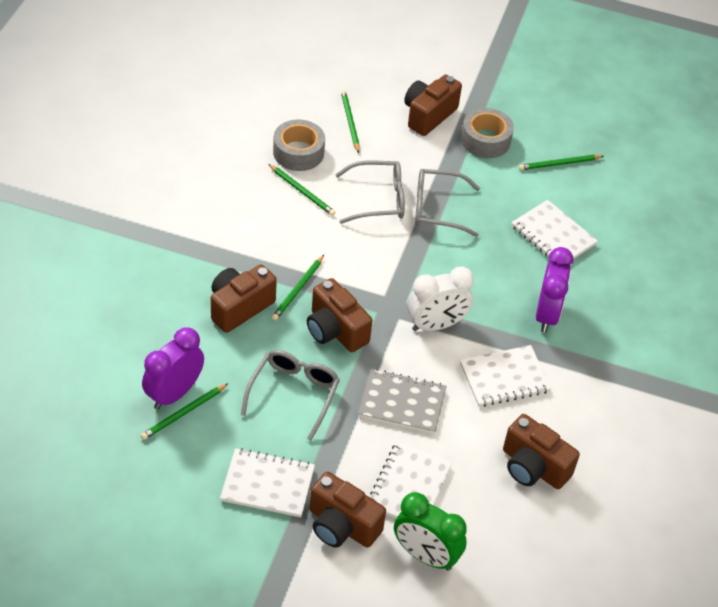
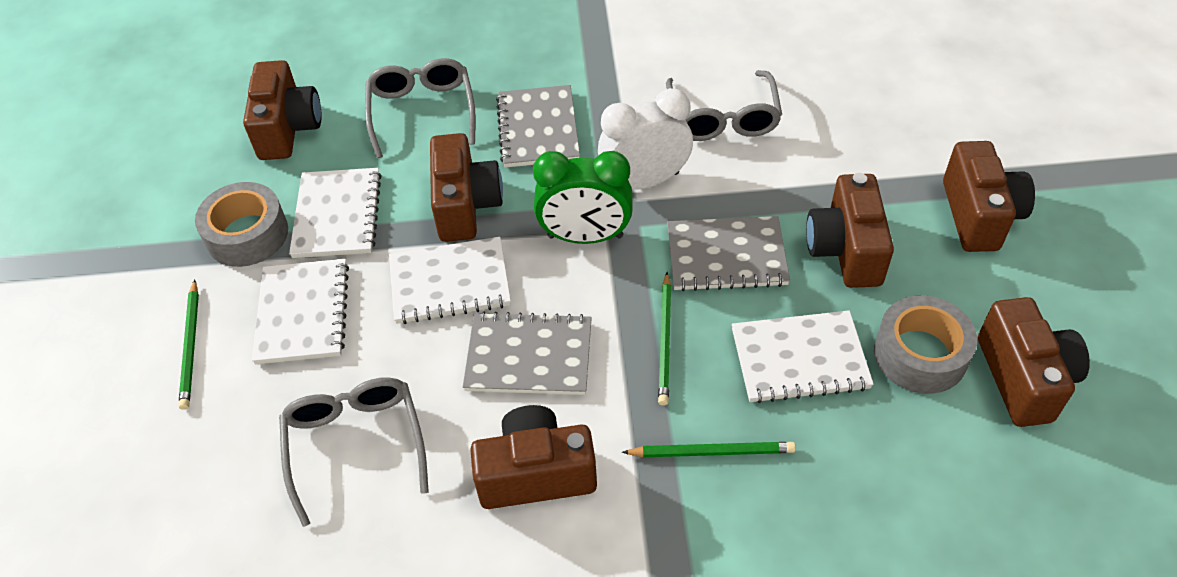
brown camera: [211,264,277,333] [307,278,372,352] [310,472,386,548] [404,75,462,136] [503,414,580,489] = 5 -> [243,60,322,160] [430,133,503,242] [470,405,597,509] [806,173,894,288] [943,141,1035,252] [978,297,1090,427] = 6
green pencil: [141,383,228,440] [268,164,336,216] [272,255,324,320] [341,90,360,153] [519,155,604,170] = 5 -> [178,280,199,410] [622,442,796,457] [658,272,671,406] = 3
grey notebook: [358,369,447,434] = 1 -> [463,311,592,395] [496,85,580,168] [667,216,790,291] = 3
purple clock: [142,327,204,410] [536,247,573,332] = 2 -> none = 0

